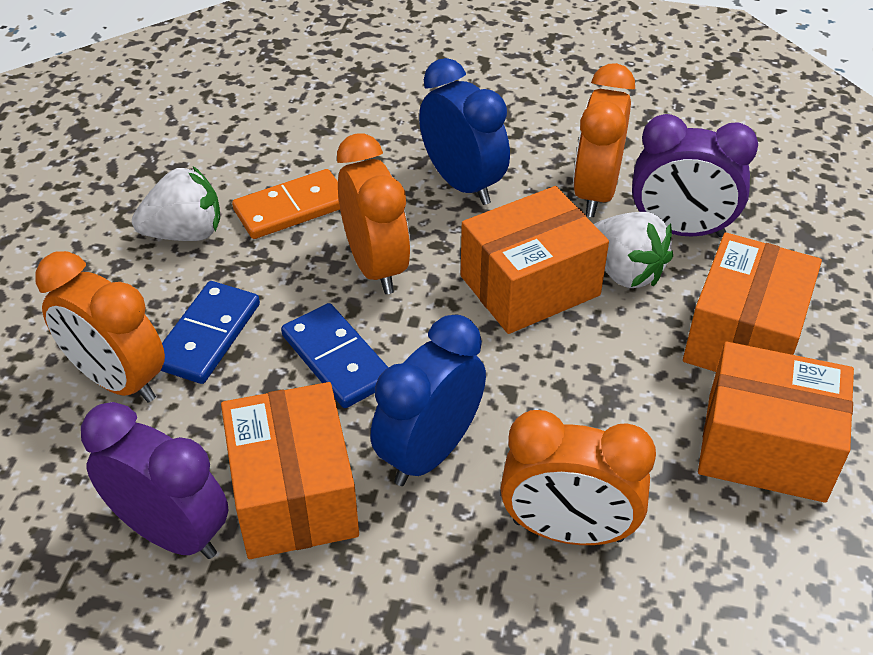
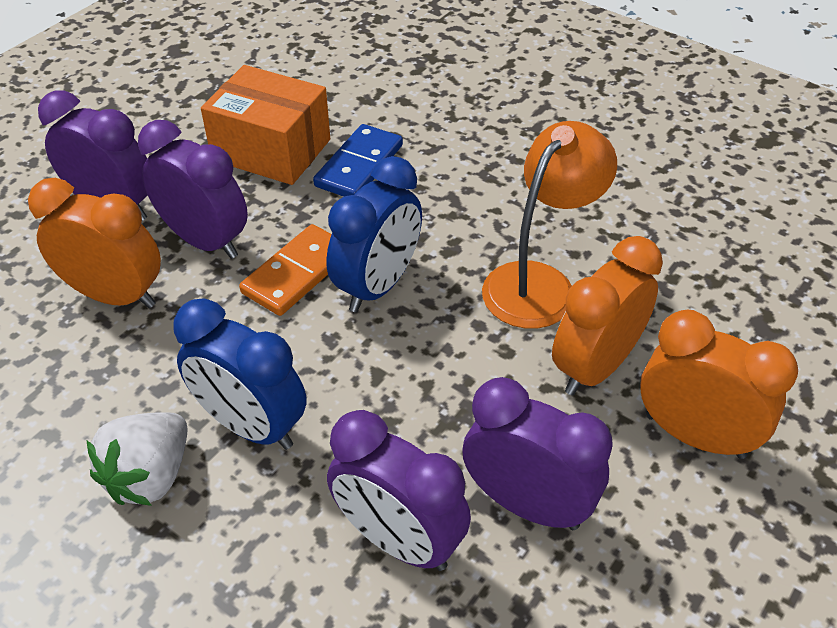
blue domino: [160,281,260,384] [281,303,388,408] = 2 -> [313,124,403,197] = 1
orange box: [221,382,359,559] [461,186,609,334] [683,232,822,372] [698,342,854,503] = 4 -> [201,65,330,185] = 1
orange clock: [36,251,165,402] [337,133,410,294] [501,410,656,545] [573,63,635,217] = 4 -> [28,178,161,308] [552,236,663,396] [640,309,798,459] = 3
orange lamp: none = 0 -> [482,121,617,329] = 1
purple clock: [81,402,229,559] [632,114,758,237] = 2 -> [38,90,147,221] [138,120,248,259] [327,410,471,571] [462,377,613,530] = 4
white strawberry: [132,167,220,241] [594,212,673,288] = 2 -> [86,412,188,506] = 1

